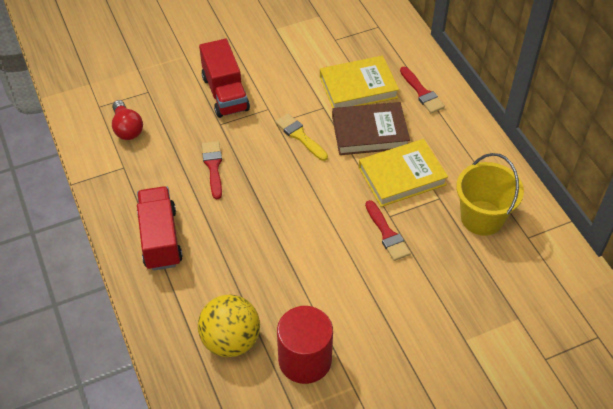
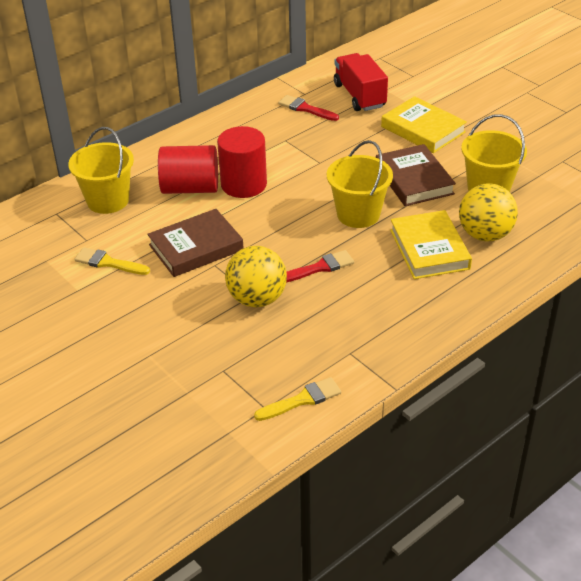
brown book: [332,102,410,155] = 1 -> [147,209,244,277] [376,144,456,206] = 2
red brush: [202,141,222,199] [365,200,411,261] [400,67,445,113] = 3 -> [278,95,339,121] [286,250,354,283] = 2
red cylinder: [277,306,333,384] = 1 -> [158,145,218,194] [217,126,267,198] = 2
red light bulb: [112,100,143,140] = 1 -> none = 0
red truck: [137,186,183,271] [199,39,250,118] = 2 -> [334,53,388,111] = 1
yellow ball: [198,295,260,357] = 1 -> [225,246,287,307] [459,184,518,242] = 2
yellow brush: [275,113,328,161] = 1 -> [74,247,150,275] [254,377,341,421] = 2
yellow bucket: [456,153,524,236] = 1 -> [68,127,134,214] [327,140,393,228] [461,114,527,192] = 3

